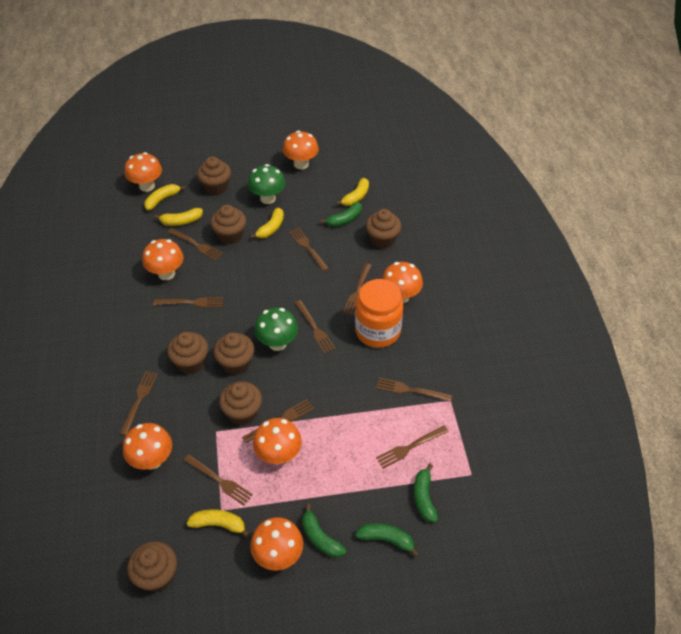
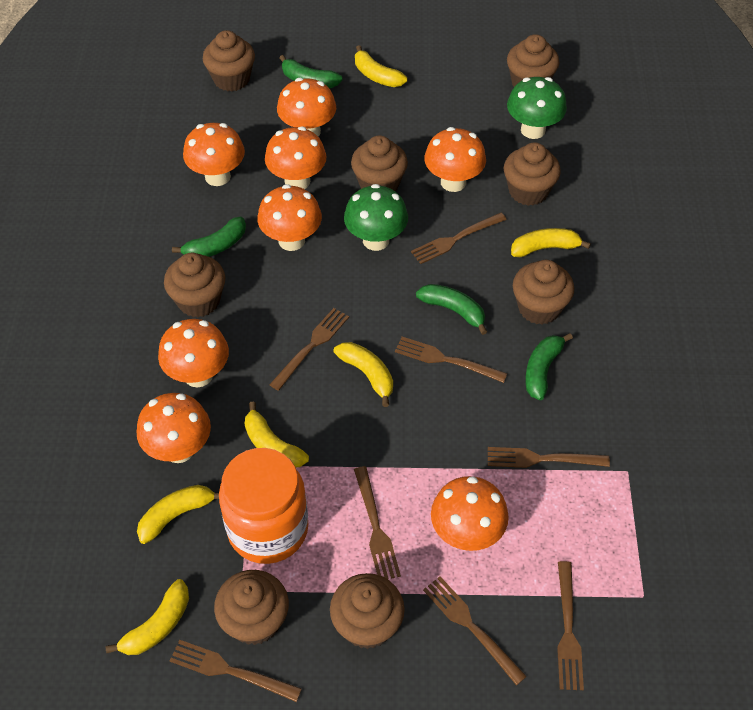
brown cupcake: [127,541,177,592] [167,332,208,374] [197,156,231,195] [210,205,246,244] [213,332,254,375] [219,381,262,425] [365,209,401,249] = 7 -> [164,253,225,318] [203,30,255,91] [214,570,289,645] [330,573,405,649] [351,135,408,191] [504,142,561,206] [507,34,559,87] [513,260,574,325] = 8
brown fork: [120,371,158,436] [153,297,223,308] [168,228,223,261] [183,454,253,506] [242,399,314,443] [289,227,329,272] [295,300,336,354] [343,263,372,316] [376,377,452,402] [376,426,449,469] = 10 -> [170,640,302,702] [269,308,349,391] [354,466,401,579] [395,337,508,383] [411,213,507,264] [423,576,527,686] [488,447,610,468] [557,561,584,690] = 8
orange mushroom: [123,423,172,470] [125,152,162,192] [142,239,184,280] [250,517,304,571] [253,418,302,464] [283,131,319,169] [382,262,423,304] = 7 -> [137,393,211,463] [158,319,229,388] [183,123,245,186] [257,184,322,251] [265,126,326,189] [277,78,336,137] [424,127,486,192] [431,476,509,551] = 8
yellow banana: [144,184,186,210] [154,208,203,226] [187,509,250,538] [250,208,284,239] [336,178,369,206] = 5 -> [105,579,189,655] [137,485,219,544] [245,402,309,468] [334,342,393,407] [355,45,407,87] [511,228,591,257] = 6

